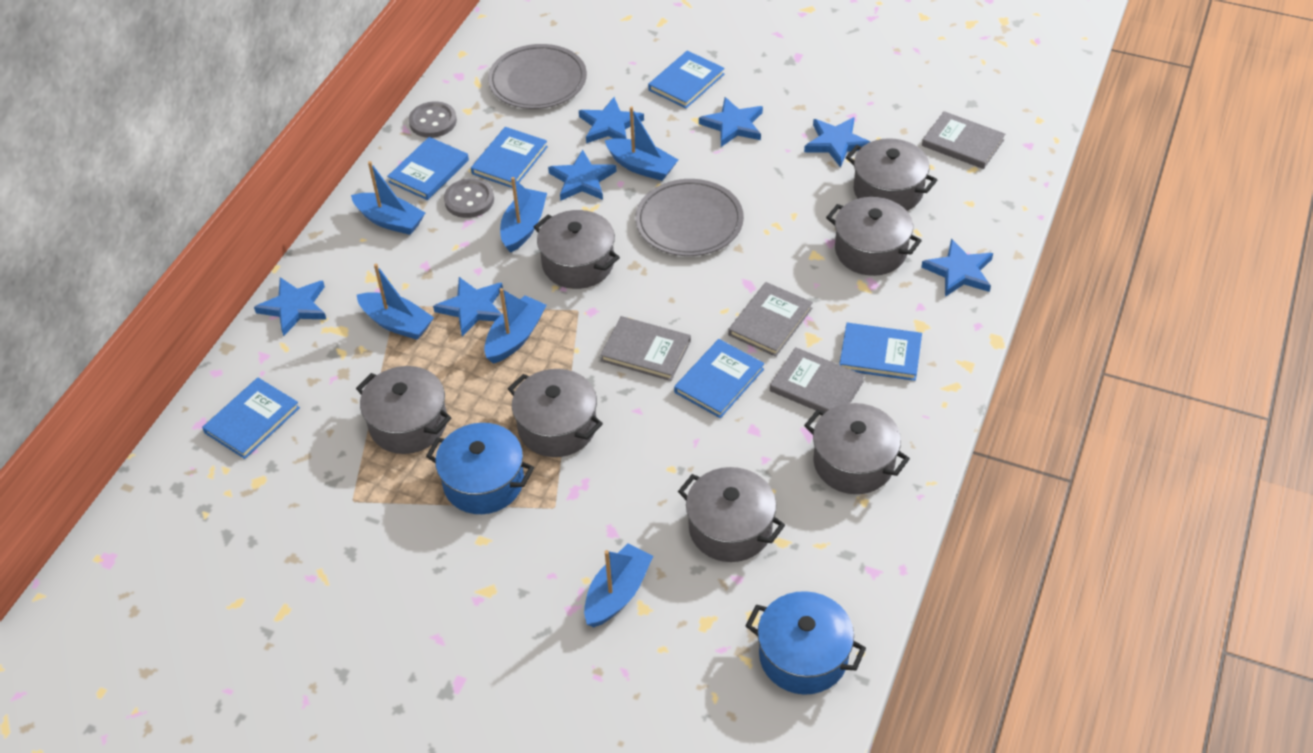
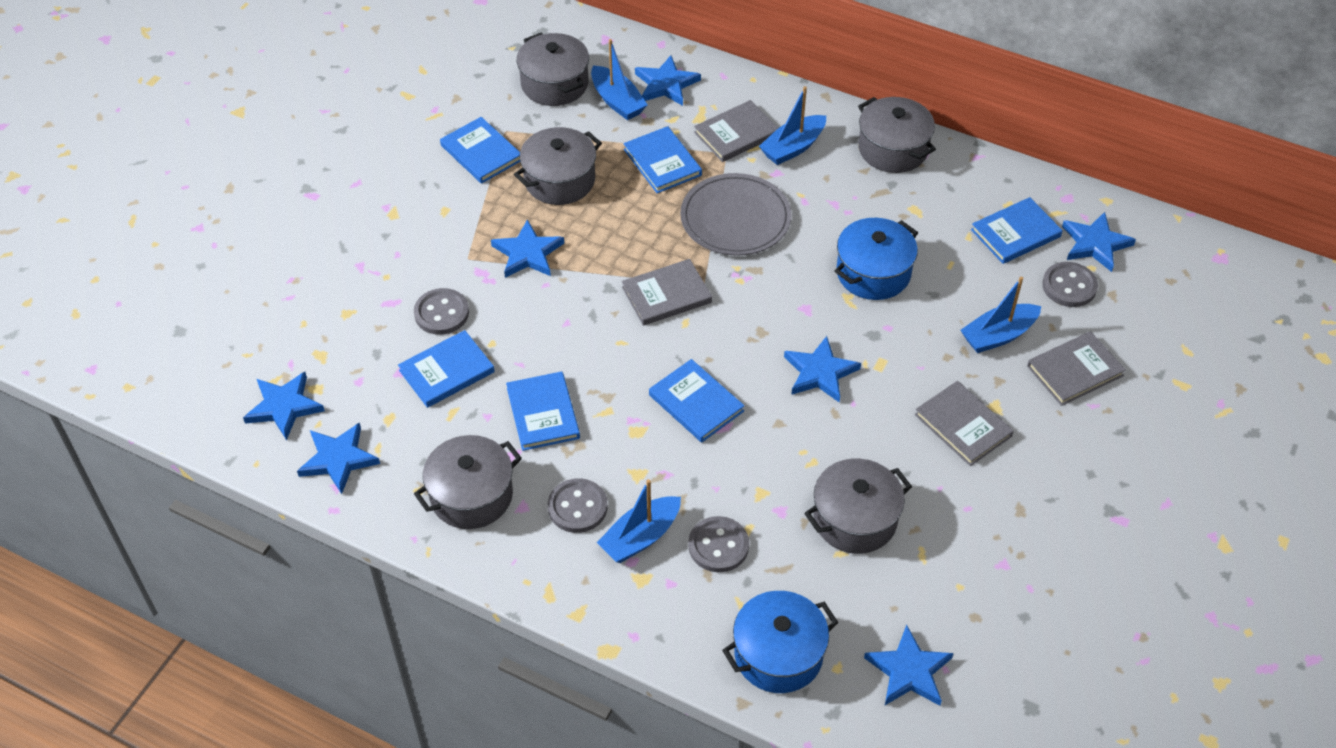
blue boat: [351,161,425,235] [357,264,434,340] [484,288,547,364] [500,177,547,253] [584,543,653,627] [605,106,678,181] = 6 -> [591,39,647,120] [597,479,681,563] [759,86,826,165] [960,277,1041,353] = 4
grey button: [409,101,457,138] [444,178,494,218] = 2 -> [414,288,469,335] [548,478,607,533] [688,516,749,572] [1042,262,1098,307] = 4
grey plate: [488,44,587,109] [635,179,744,256] = 2 -> [680,173,792,256] = 1
grey pot: [356,366,452,454] [508,369,603,457] [534,210,620,289] [678,467,785,562] [804,403,910,494] [826,197,922,276] [846,138,937,211] = 7 -> [414,435,522,529] [514,127,602,205] [517,32,589,106] [804,458,912,554] [858,97,936,173] = 5

